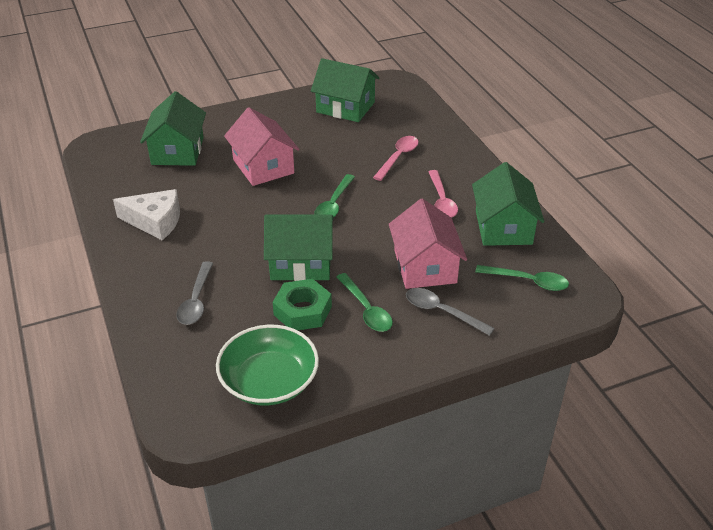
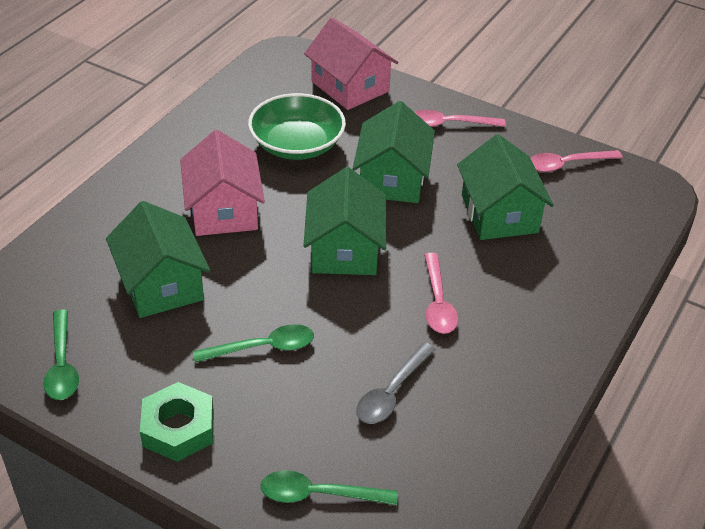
grey spoon: [176,261,213,325] [406,288,495,336] = 2 -> [356,342,436,424] = 1
pink spoon: [373,136,418,181] [429,170,458,218] = 2 -> [415,110,506,127] [424,253,458,334] [530,150,623,172] = 3
white cheese: [113,189,180,240] = 1 -> none = 0

